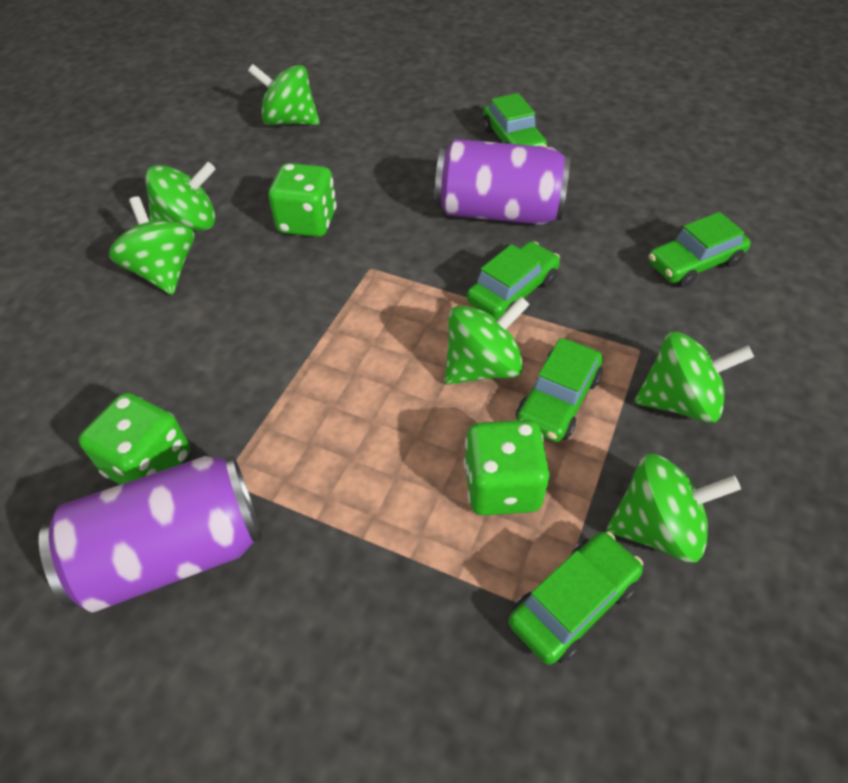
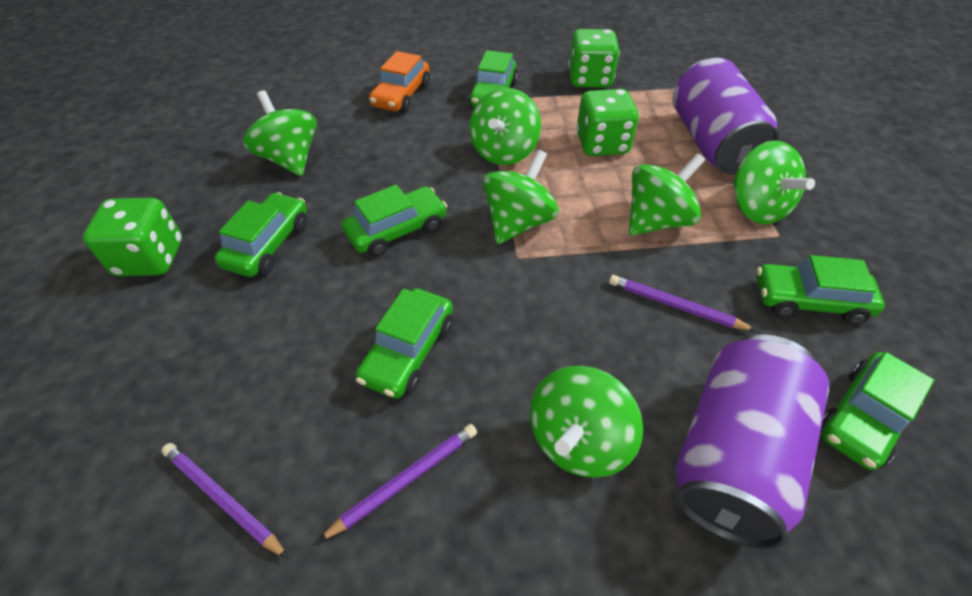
green car: [467,241,560,320] [483,93,547,147] [509,532,643,665] [516,338,603,442] [648,212,751,288] = 5 -> [215,192,307,277] [342,185,447,257] [356,288,453,399] [468,50,518,107] [756,255,885,324] [821,352,935,470] = 6
orange car: none = 0 -> [369,51,430,112] = 1
purple pencil: none = 0 -> [161,443,288,558] [318,424,477,542] [609,275,756,331] = 3

